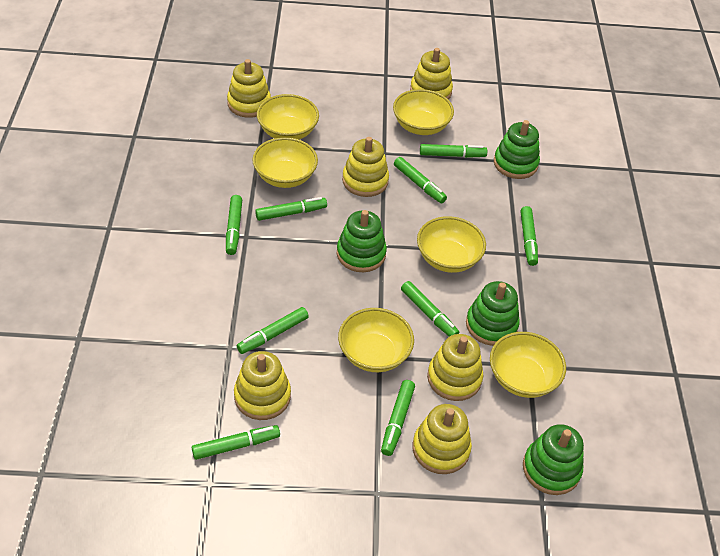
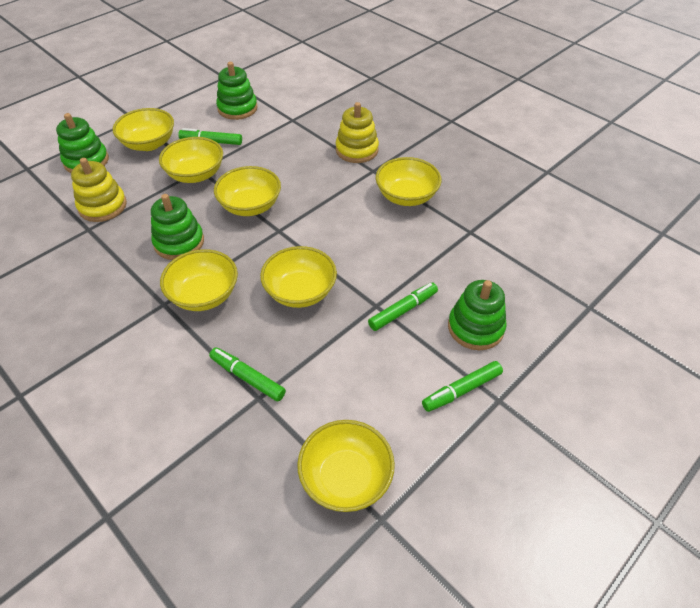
green marker: [192,425,280,460] [226,195,242,255] [237,307,309,354] [255,197,327,221] [381,380,415,456] [394,157,447,203] [401,281,459,337] [420,144,487,158] [520,206,538,266] = 9 -> [178,128,242,145] [209,347,286,401] [368,282,438,331] [422,361,503,412] = 4
yellow bowl: [252,137,318,188] [257,94,319,140] [338,308,414,372] [393,89,454,135] [417,216,486,273] [490,332,566,398] = 6 -> [112,108,174,151] [159,137,223,183] [160,249,238,311] [214,166,281,216] [260,246,337,308] [297,420,395,512] [376,157,442,206] = 7
yellow stacking toy: [227,59,271,118] [234,351,291,420] [342,137,389,197] [410,48,453,99] [413,404,472,474] [427,334,483,401] = 6 -> [71,158,127,222] [336,102,379,163] = 2

